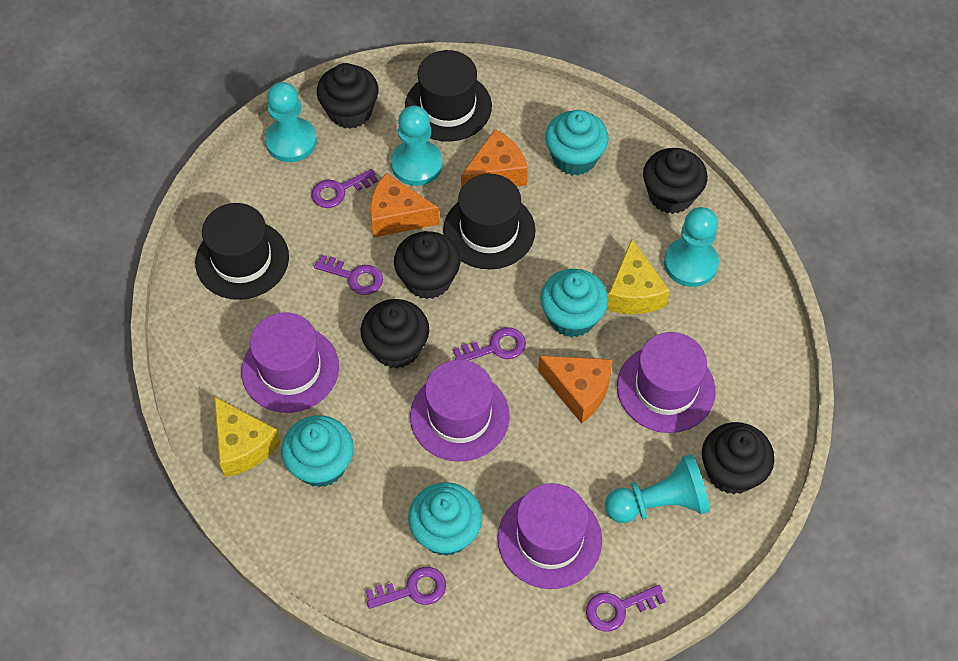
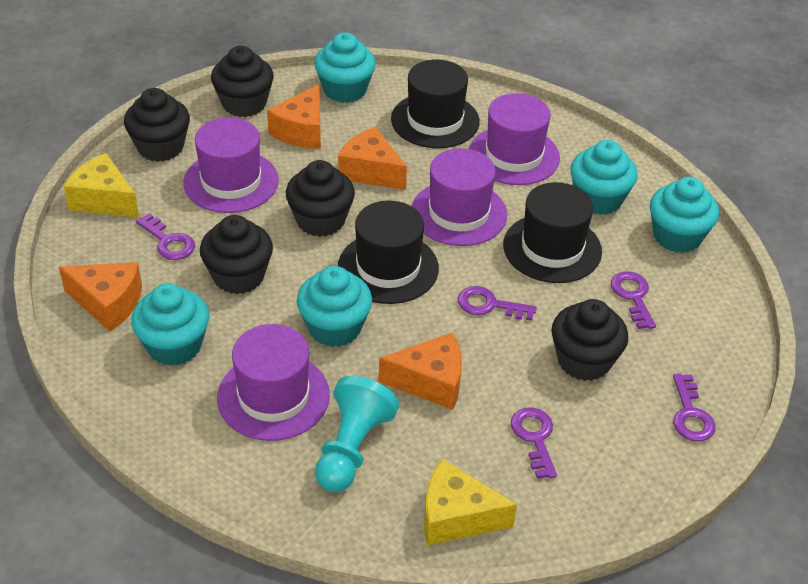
orange cheese: [370,173,440,238] [461,129,528,188] [538,356,613,424] = 3 -> [59,262,142,332] [267,84,321,149] [338,127,407,190] [379,333,462,410] = 4
turquoise cupcake: [281,415,354,487] [408,482,482,556] [540,269,608,337] [545,110,609,176] = 4 -> [131,283,209,366] [297,266,372,347] [314,32,376,103] [570,140,638,215] [650,177,719,253] = 5
turquoise pawn: [265,82,317,162] [391,106,443,186] [605,454,710,523] [664,207,719,287] = 4 -> [315,376,399,492] = 1

